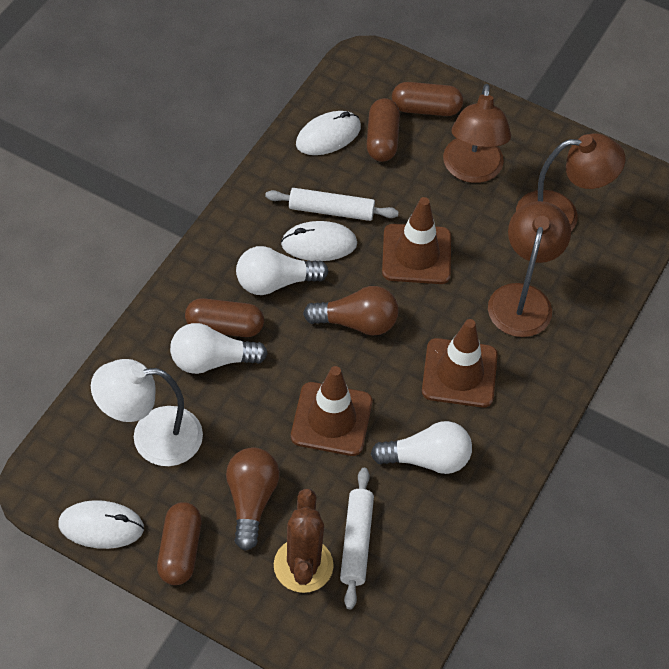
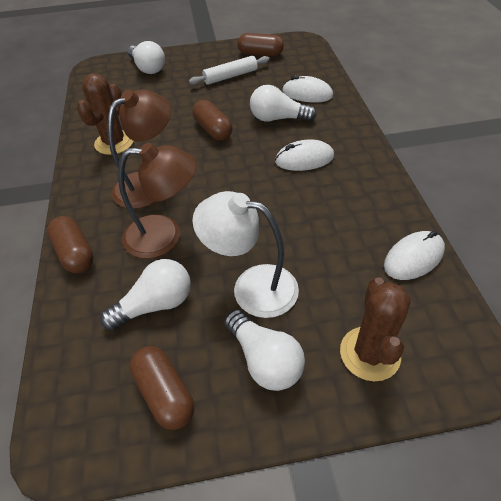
brown cactus: [274,489,334,593] = 1 -> [77,73,133,155] [340,277,411,381] = 2
brown lamp: [443,84,511,183] [488,201,571,337] [516,133,625,231] = 3 -> [108,89,171,209] [118,143,197,259] = 2
brown light bulb: [226,447,280,551] [303,286,398,335] = 2 -> none = 0
brown traffic cone: [291,366,372,456] [382,197,451,284] [422,319,498,408] = 3 -> none = 0
white light bulb: [170,323,268,374] [236,246,328,295] [371,421,472,474] = 3 -> [100,259,191,330] [128,41,165,74] [224,310,305,391] [250,85,317,122] = 4
white rolling pin: [265,188,399,221] [340,468,374,610] = 2 -> [189,56,270,85] = 1

